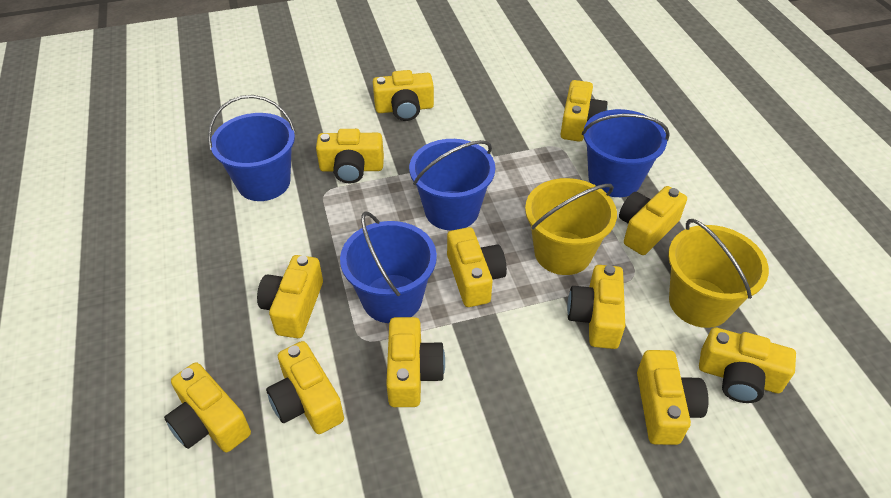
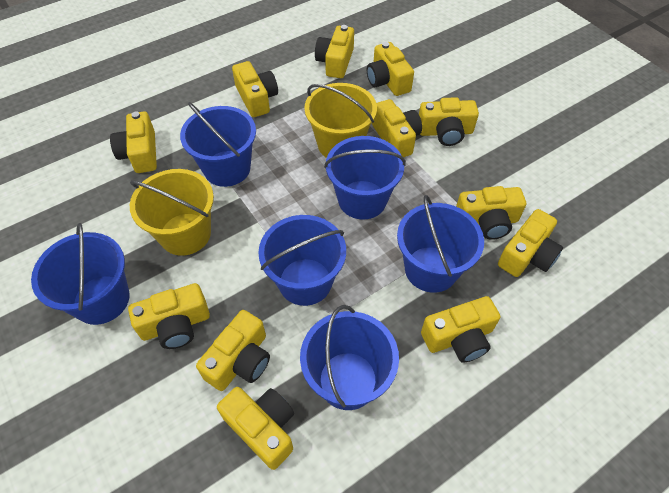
blue bucket: [208,95,296,201] [340,211,437,323] [409,139,495,231] [582,109,670,197] = 4 -> [31,223,130,325] [180,102,256,187] [258,215,346,306] [300,305,399,410] [324,136,406,220] [397,195,484,293] = 6

